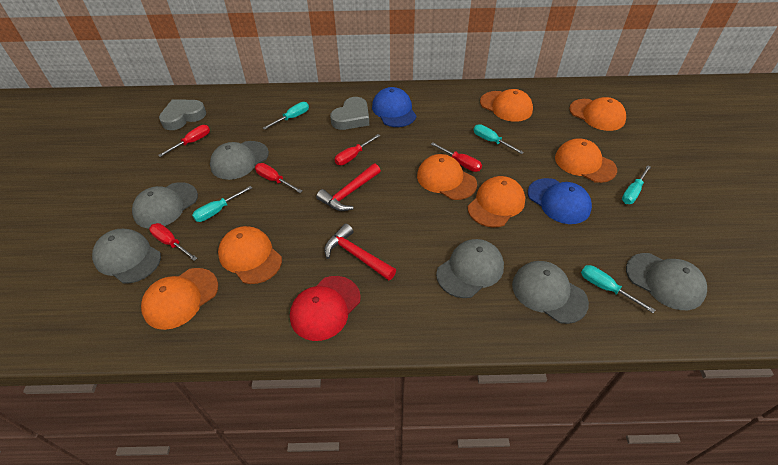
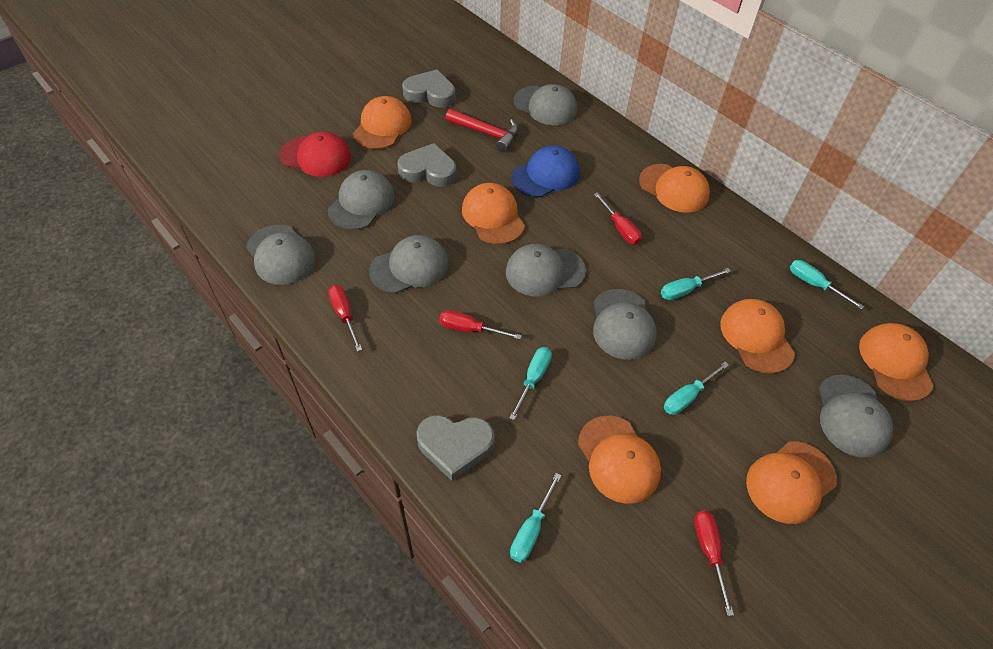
blue cap: [372,87,417,127] [528,178,592,224] = 2 -> [511,145,580,197] = 1
grey cap: [92,229,161,284] [132,182,198,229] [210,141,269,180] [436,239,504,298] [512,261,589,324] [626,253,707,310] = 6 -> [246,225,316,285] [328,170,395,230] [369,235,449,294] [506,244,586,297] [514,84,577,125] [593,289,657,360] [818,375,893,458] = 7
grey heart: [159,99,206,130] [330,97,369,130] = 2 -> [398,143,456,187] [402,69,455,108] [416,415,494,481] = 3
red hammer: [316,163,381,211] [324,224,396,281] = 2 -> [446,109,518,152] = 1
red screwdriver: [149,223,197,261] [158,125,210,157] [255,163,302,193] [334,134,381,165] [431,142,482,172] = 5 -> [328,285,362,352] [439,310,522,340] [594,193,642,245] [694,511,734,616] = 4

